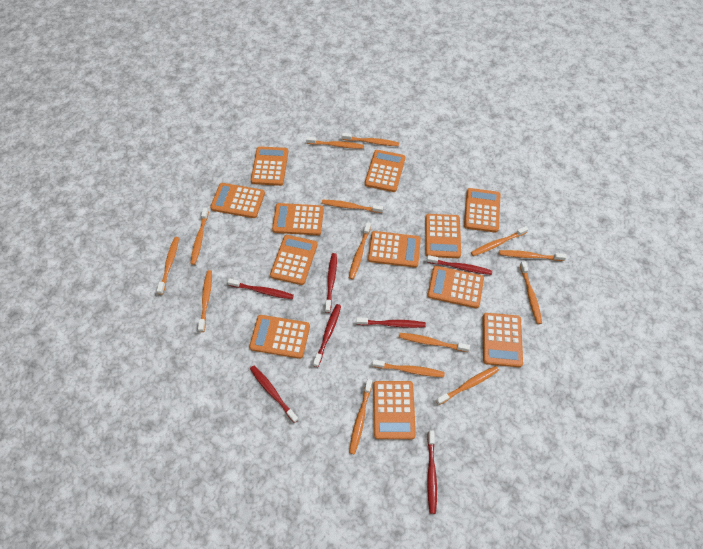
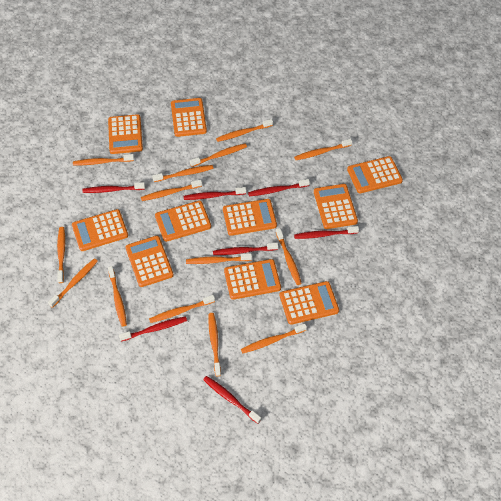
orange calculator: [210,183,265,218] [249,315,310,359] [251,146,288,186] [270,235,317,285] [272,203,324,235] [365,150,406,192] [368,231,421,267] [373,381,416,439] [425,214,461,258] [427,266,484,308] [464,188,501,233] [483,313,523,367] = 12 -> [72,209,128,251] [108,114,143,154] [125,236,174,287] [155,201,211,242] [171,98,207,137] [223,199,277,236] [224,259,281,300] [280,281,339,325] [314,184,358,229] [347,156,403,193] = 10

